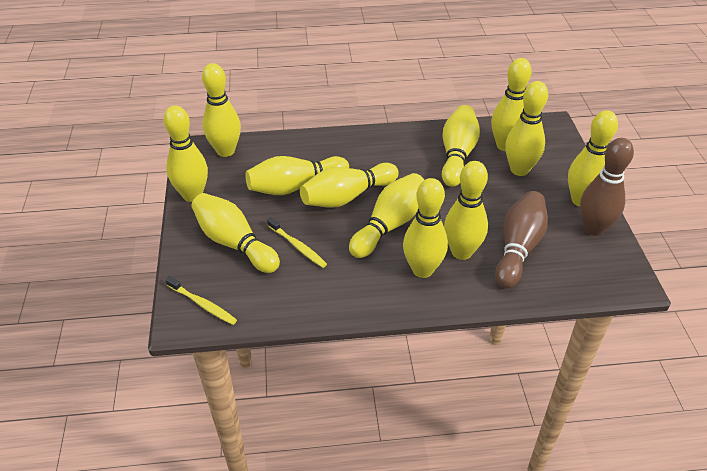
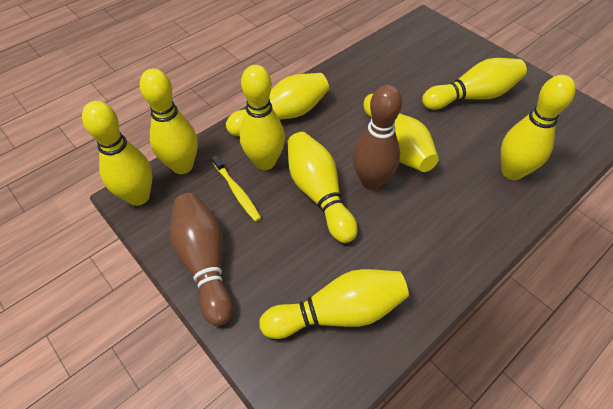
yellow bowling pin: [163,105,208,202] [191,193,280,273] [202,63,241,157] [245,156,349,195] [300,163,399,208] [349,173,424,258] [403,178,448,278] [442,105,480,187] [444,161,488,260] [491,58,532,151] [505,81,548,176] [568,110,618,207] = 12 -> [82,101,152,206] [140,69,198,174] [226,73,329,136] [239,65,285,170] [259,269,409,339] [287,132,357,243] [363,94,439,172] [422,58,527,110] [501,75,576,180] = 9
yellow toothbrush: [165,276,237,325] [267,217,327,268] = 2 -> [212,155,261,222] = 1

